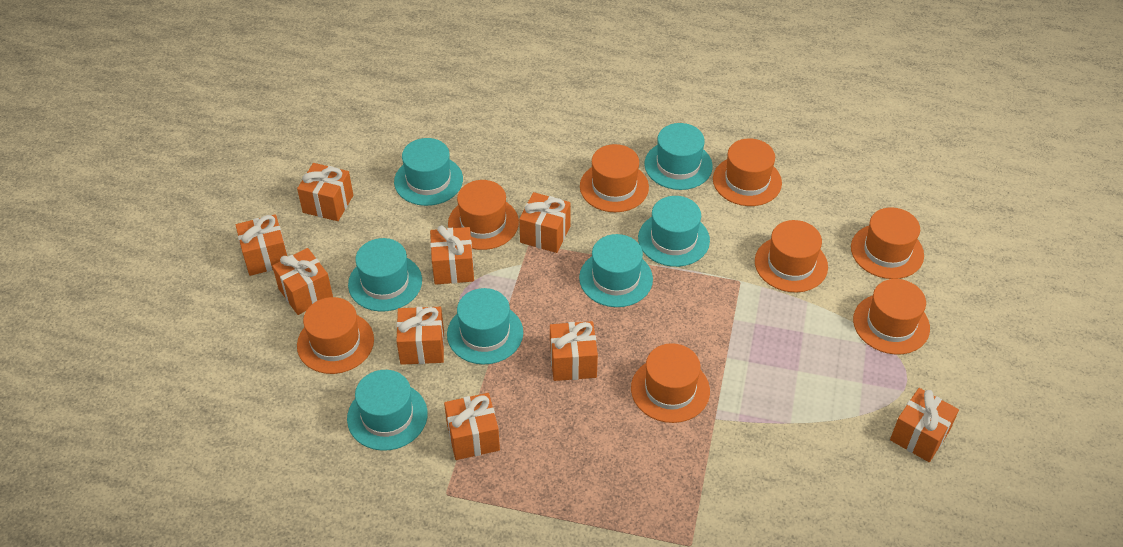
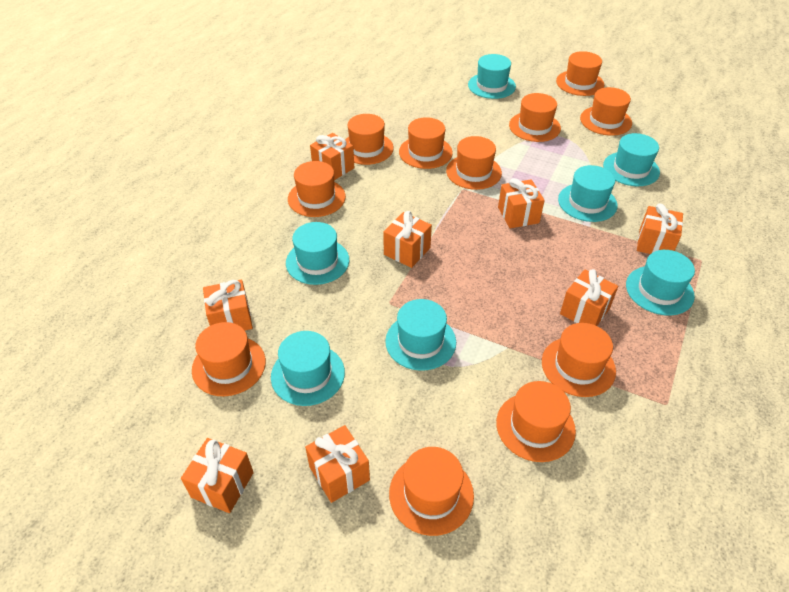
orange gift: [236,214,287,276] [272,248,333,315] [297,163,353,221] [396,307,444,365] [430,225,474,285] [444,393,500,460] [519,192,571,253] [550,321,598,381] [890,388,959,462] = 9 -> [181,438,254,513] [203,280,253,331] [305,425,370,503] [310,133,354,180] [383,211,432,268] [498,178,545,228] [560,269,618,326] [637,204,683,254] = 8
orange hat: [297,297,374,374] [448,180,519,250] [580,144,649,212] [631,343,710,423] [713,138,782,206] [755,220,828,292] [851,207,924,279] [853,279,930,355] = 8 -> [192,322,266,396] [288,161,346,217] [345,114,394,165] [389,447,474,536] [399,117,453,169] [446,136,502,190] [496,381,576,462] [509,93,561,142] [542,323,616,397] [556,51,604,96] [580,87,632,136] = 11

